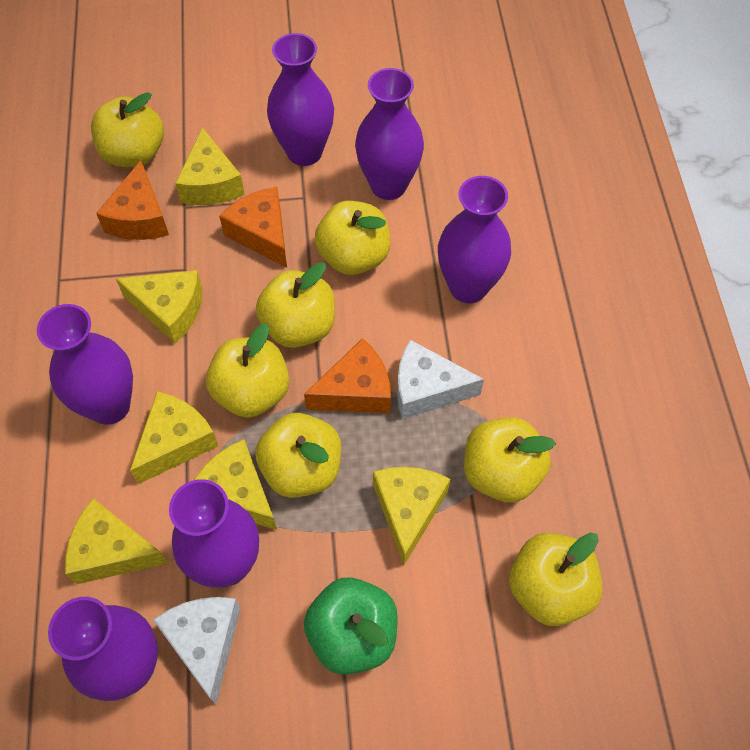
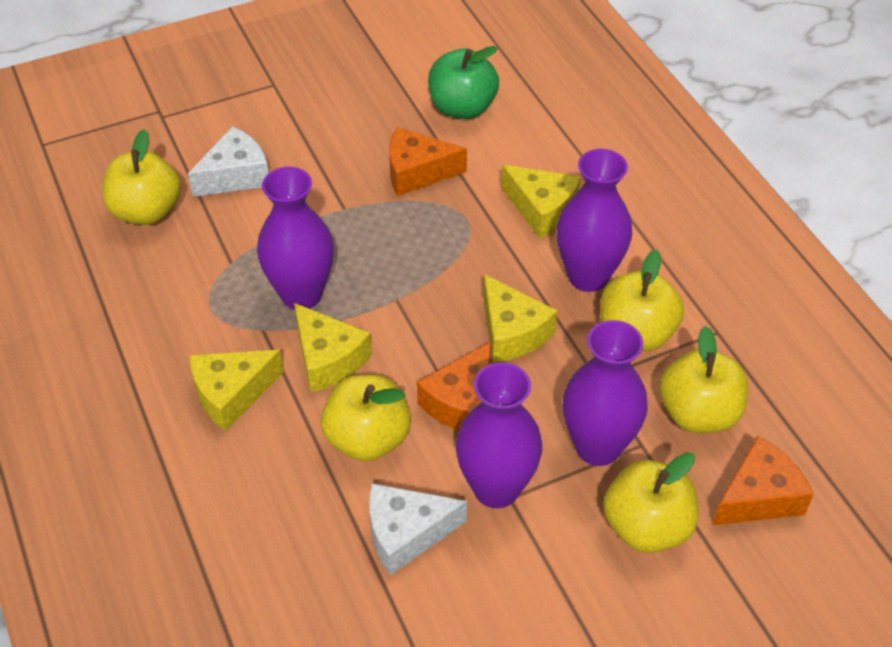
purple vase: [37,304,133,425] [48,597,158,701] [169,479,259,587] [267,33,334,166] [355,68,424,200] [438,176,511,303] = 6 -> [257,167,334,310] [456,362,542,508] [557,149,632,292] [563,320,648,466] = 4
yellow apple: [91,92,164,167] [206,323,289,418] [255,413,341,498] [256,262,335,348] [314,201,390,275] [464,417,556,502] [509,533,603,626] = 7 -> [103,129,181,225] [321,375,411,461] [600,249,684,351] [603,452,698,553] [659,326,748,433] = 5
yellow cheese: [65,498,168,585] [116,270,203,344] [130,391,218,484] [175,127,245,205] [194,439,277,530] [373,467,451,565] = 6 -> [190,350,284,431] [294,303,372,392] [483,274,557,362] [501,165,581,238] = 4

